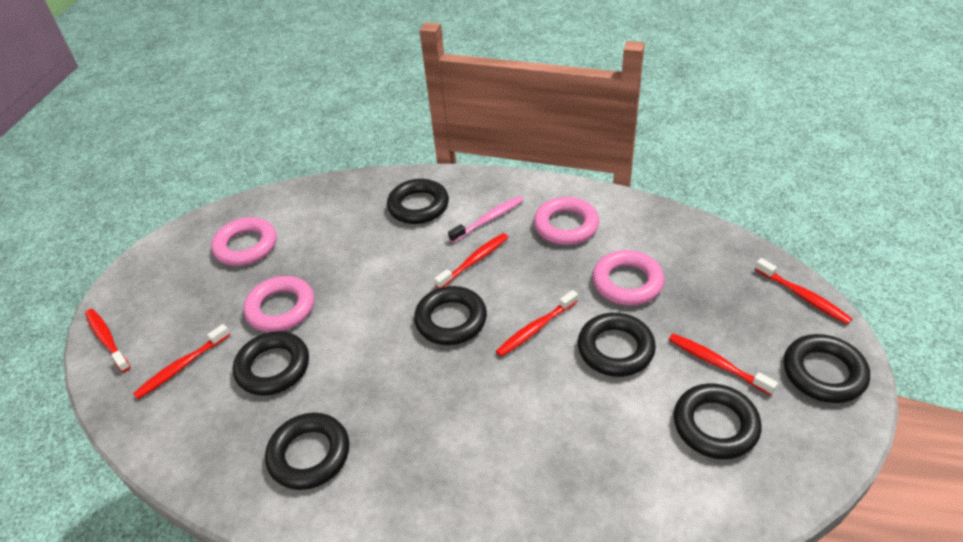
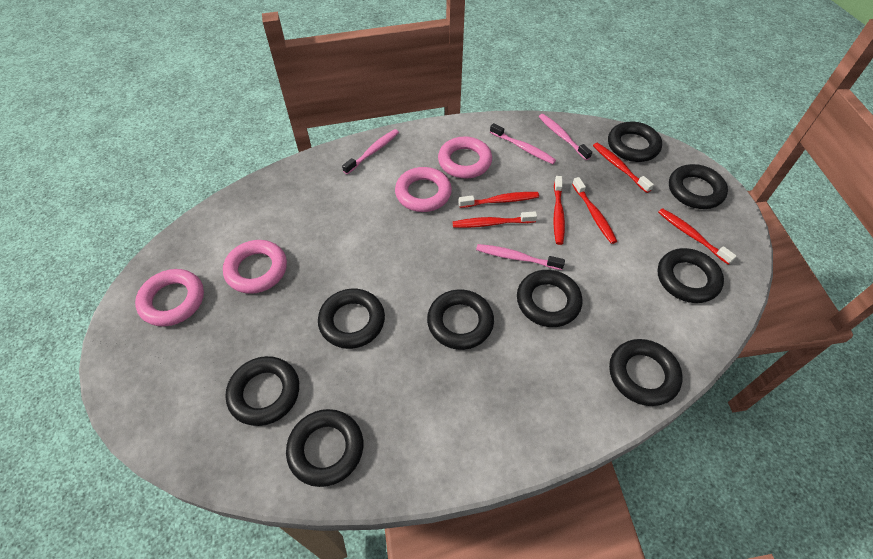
black ring: [233,331,309,396] [265,413,349,490] [387,179,449,224] [414,286,487,345] [578,313,656,377] [674,383,761,459] [784,334,870,403] = 7 -> [225,356,299,426] [286,409,363,487] [318,289,385,349] [427,289,494,350] [517,270,583,327] [608,122,662,162] [609,339,683,406] [658,248,724,303] [669,164,728,209] = 9
pink toothbrush: [448,196,523,243] = 1 -> [342,129,399,174] [476,244,565,270] [490,123,556,164] [539,114,592,160] = 4

